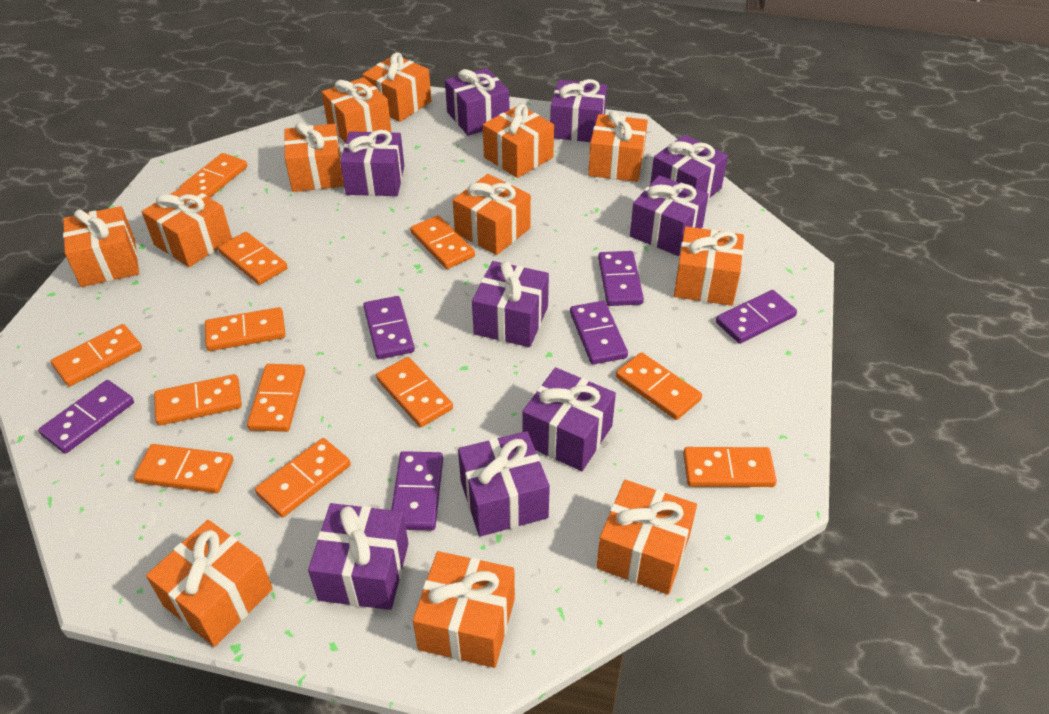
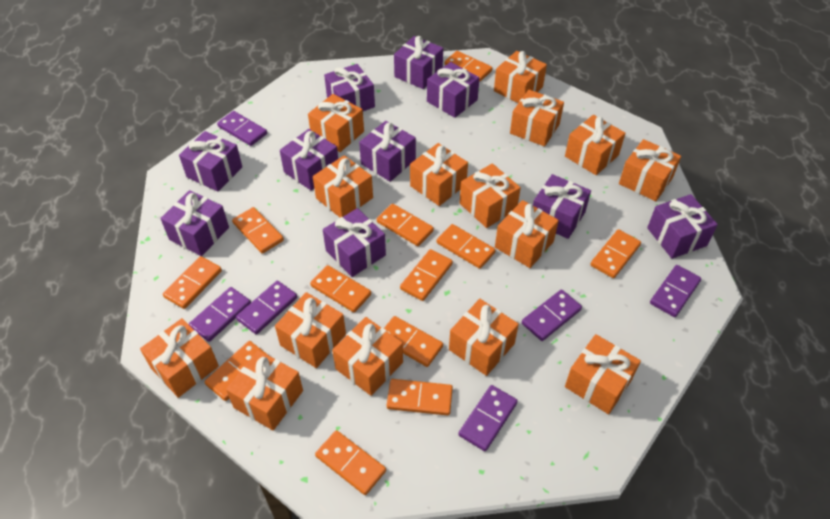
orange gift: [63,206,139,287] [142,185,232,267] [146,520,273,647] [284,122,344,192] [322,77,391,143] [362,52,431,122] [413,551,515,668] [453,174,531,255] [483,104,554,178] [588,111,648,182] [596,480,697,595] [674,227,744,306] = 12 -> [140,318,219,398] [226,350,303,431] [275,292,346,368] [308,94,364,152] [313,155,373,217] [332,317,403,396] [410,143,468,206] [449,299,519,376] [460,163,521,228] [494,51,547,103] [495,200,559,268] [510,90,564,147] [565,115,626,175] [565,334,641,414] [619,139,681,201] = 15
purple gift: [308,503,409,610] [340,130,404,196] [445,68,509,136] [458,431,550,537] [472,261,549,347] [522,367,616,471] [550,79,607,142] [630,175,709,256] [650,135,728,200] = 9 -> [160,190,229,256] [179,131,242,192] [280,129,338,191] [323,208,386,277] [324,64,375,111] [359,121,416,182] [394,36,443,89] [427,62,479,118] [533,174,591,239] [647,194,718,259] = 10

